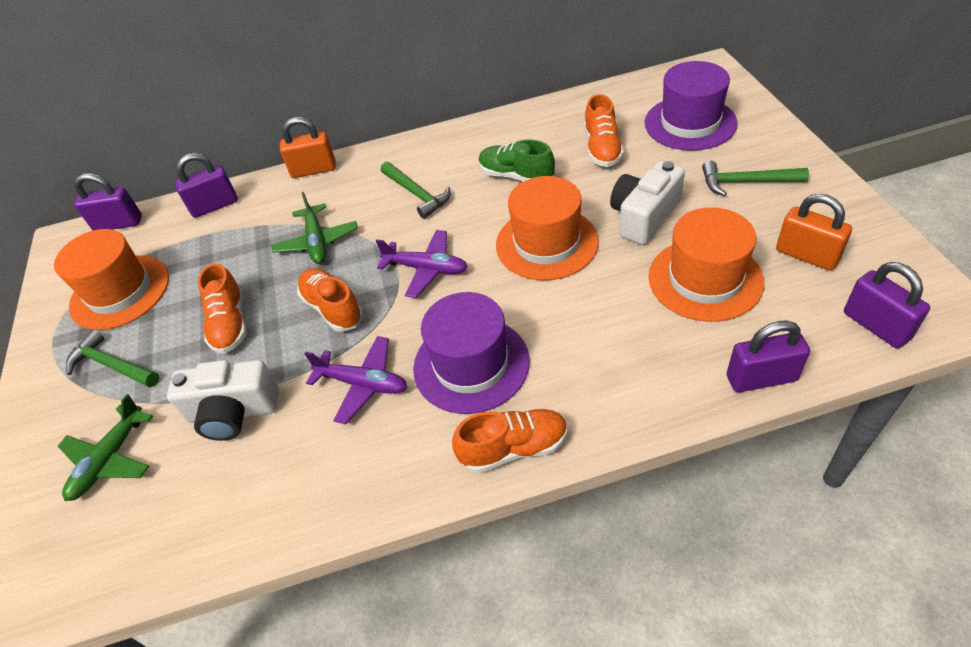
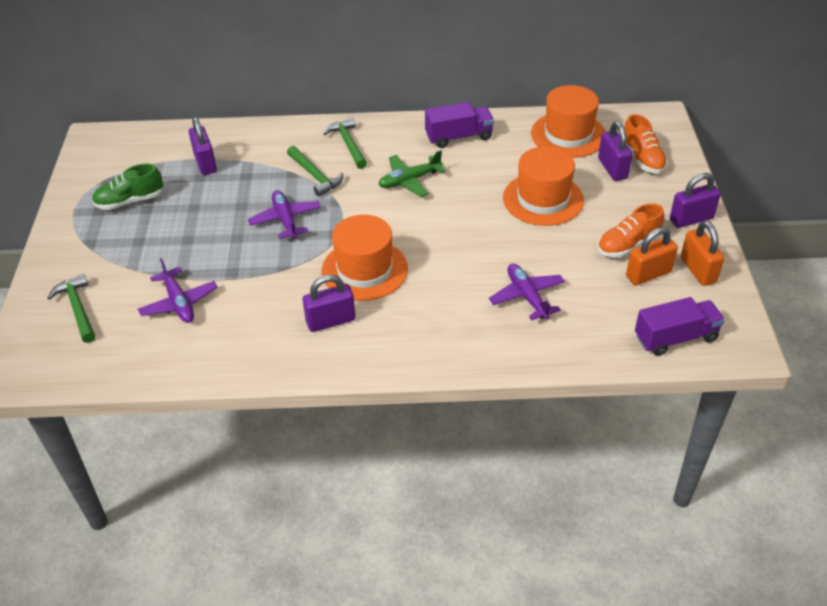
green plane: [58,394,153,501] [271,192,358,264] = 2 -> [378,150,446,197] = 1
orange shoe: [198,263,247,353] [297,268,363,332] [452,409,568,473] [584,94,624,167] = 4 -> [597,204,664,258] [624,114,667,174] = 2
purple hat: [413,292,530,414] [644,61,738,151] = 2 -> none = 0
purple plane: [304,336,407,424] [376,230,468,298] = 2 -> [138,258,218,323] [248,190,321,239] [489,263,565,320] = 3
purple truck: none = 0 -> [425,102,494,148] [635,297,725,356] = 2
white camera: [167,360,279,441] [610,161,685,245] = 2 -> none = 0

